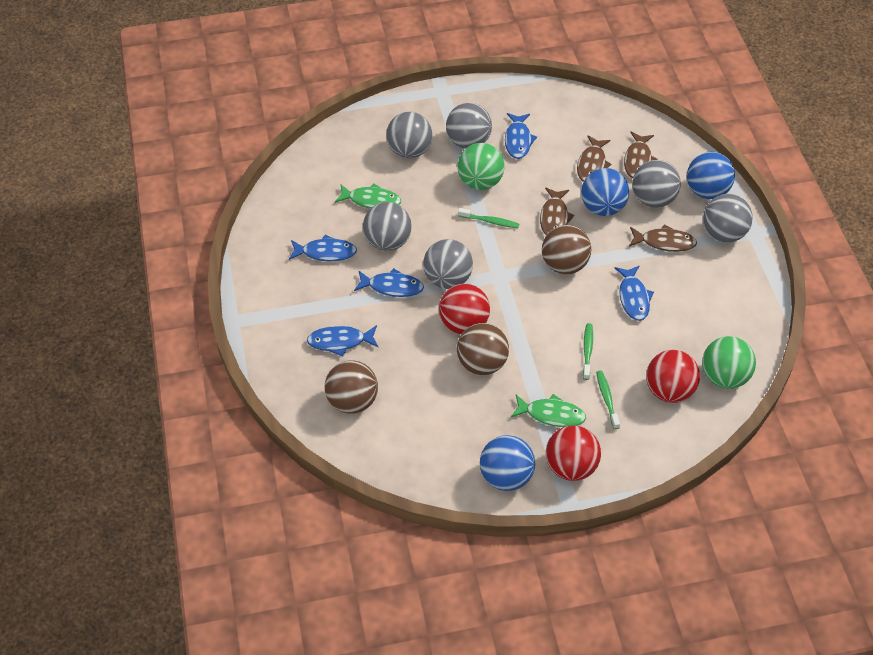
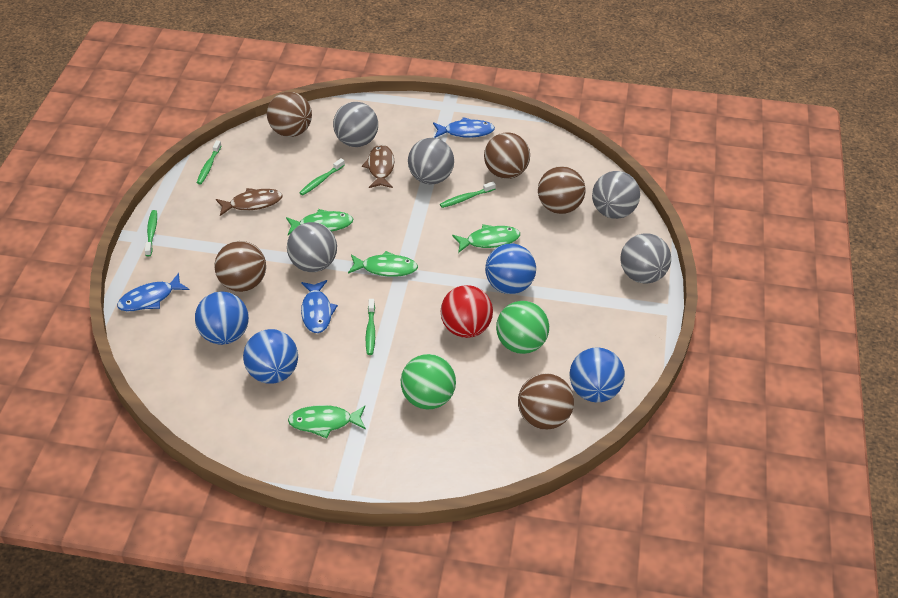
blue ball: [480,435,535,491] [581,168,629,216] [687,152,735,199] = 3 -> [195,291,249,345] [243,329,298,384] [485,244,536,294] [570,347,625,402] = 4
blue fish: [289,235,357,261] [307,325,378,356] [354,268,424,297] [505,113,537,159] [615,265,654,321] = 5 -> [117,273,189,311] [301,280,338,333] [433,117,495,138] = 3
brown ball: [325,360,378,414] [457,323,509,375] [542,225,591,274] = 3 -> [214,241,266,292] [267,92,312,137] [484,132,530,179] [518,373,574,430] [538,166,586,214] = 5
brown fish: [540,187,574,235] [577,136,611,182] [624,132,658,178] [629,225,697,252] = 4 -> [216,188,283,216] [362,144,394,188] = 2
green fish: [335,183,401,209] [511,394,586,427] = 2 -> [286,209,353,235] [288,405,366,438] [348,251,418,277] [452,224,520,253] = 4
green toothbrush: [458,208,519,228] [583,323,593,380] [596,370,620,429] = 3 -> [145,210,157,257] [197,140,221,185] [299,158,345,195] [366,299,375,355] [440,182,496,208] = 5
grey ball: [363,202,412,251] [386,112,432,158] [423,239,473,289] [446,103,492,149] [632,160,681,208] [703,194,753,243] = 6 -> [287,222,337,272] [333,102,378,147] [408,138,454,185] [592,171,640,219] [621,233,671,284] = 5
red ball: [439,284,490,334] [546,425,601,481] [646,350,700,403] = 3 -> [441,285,493,338] = 1

